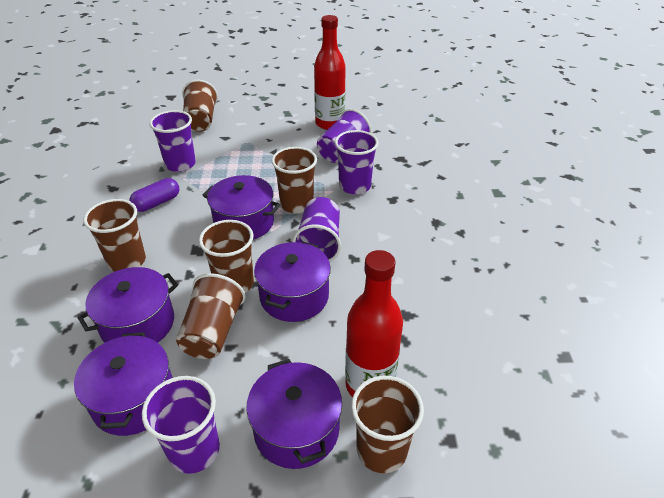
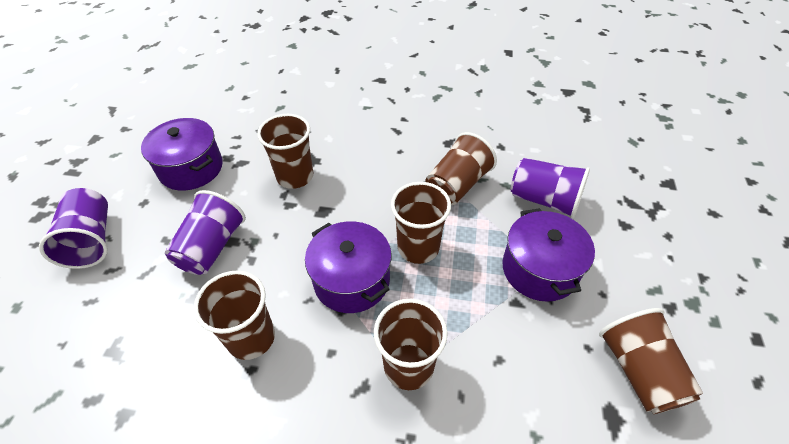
purple capsule: [129,178,179,212] = 1 -> none = 0
purple cup: [142,376,220,474] [150,110,196,172] [292,197,341,262] [317,109,372,163] [335,130,378,194] = 5 -> [39,188,108,269] [165,190,246,275] [511,158,590,218] = 3
purple pot: [74,332,173,436] [78,267,178,343] [203,175,280,240] [246,359,342,469] [254,241,331,322] = 5 -> [141,118,223,191] [305,221,392,313] [502,208,595,302] = 3
red bottle: [314,15,346,130] [345,250,403,397] = 2 -> none = 0

